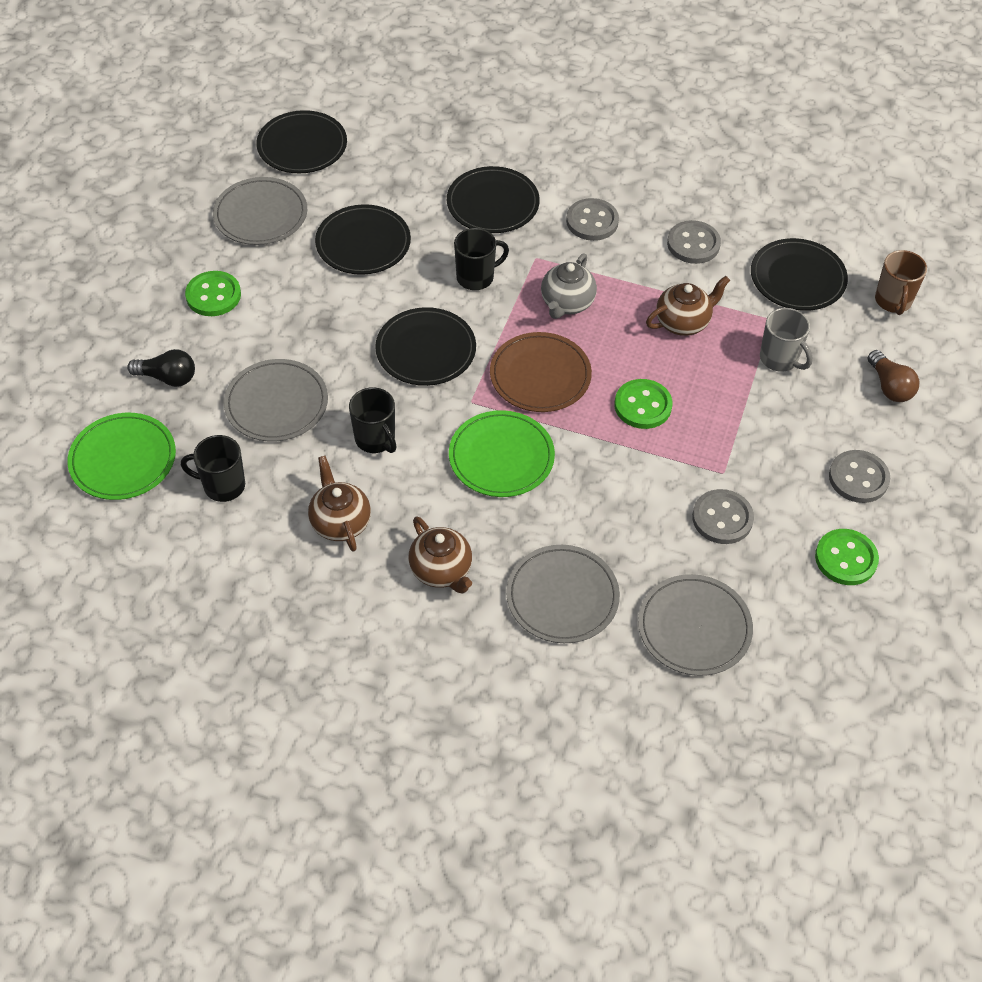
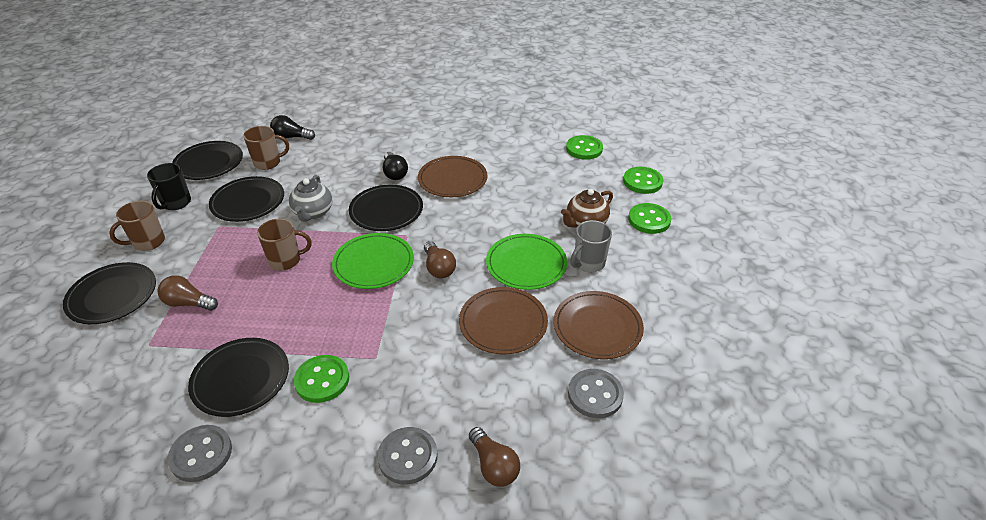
black light bulb: [127,349,195,387] = 1 -> [270,115,315,140] [383,152,408,180] = 2
black mug: [181,435,245,502] [349,387,397,453] [454,228,509,290] = 3 -> [147,163,191,210] = 1
brown light bulb: [868,350,919,402] = 1 -> [158,275,218,311] [424,241,456,278] [469,427,520,487] = 3
brown mug: [875,250,927,315] = 1 -> [109,200,165,251] [243,126,289,170] [257,219,312,270] = 3
brown plate: [490,332,592,412] = 1 -> [418,156,488,197] [459,287,548,354] [553,291,644,359] = 3
brown teapot: [308,456,371,552] [408,516,472,594] [646,276,730,336] = 3 -> [561,189,613,228] = 1
green button: [185,271,241,316] [615,379,673,429] [815,529,879,585] = 3 -> [294,355,349,403] [566,135,603,160] [623,167,663,194] [628,203,671,234] = 4
grey button: [566,198,619,241] [667,220,721,264] [692,489,754,544] [829,450,890,503] = 4 -> [167,425,232,482] [377,427,438,484] [568,369,624,418] = 3
grey plate: [213,177,307,245] [224,359,328,441] [506,545,620,643] [638,574,753,676] = 4 -> none = 0

